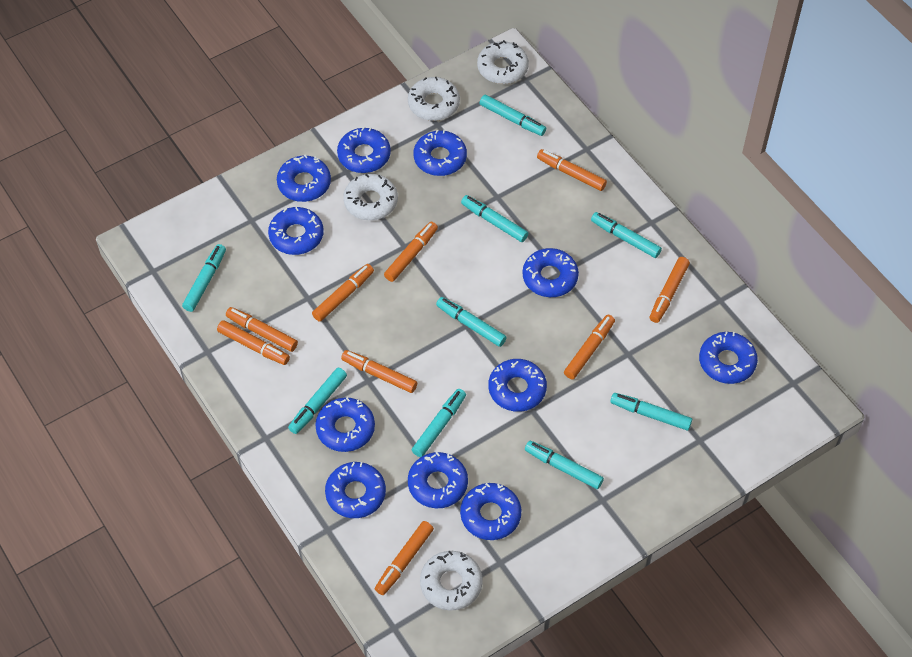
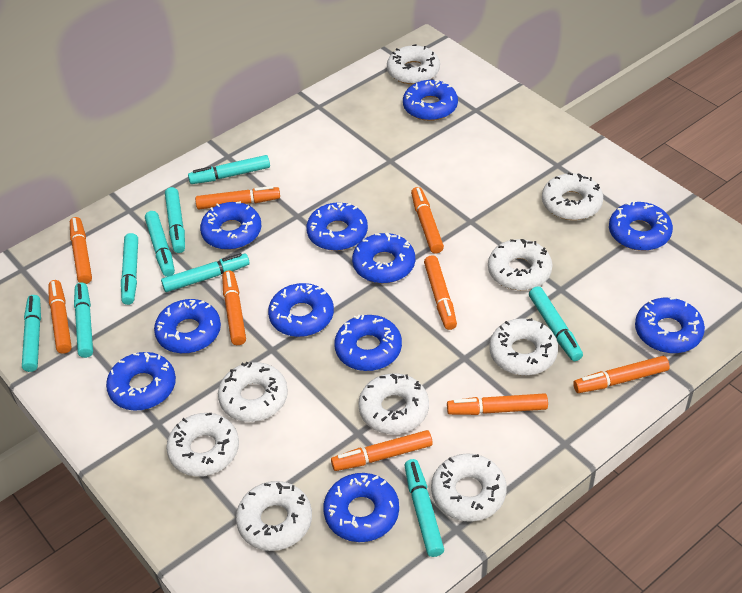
white donut: [343,174,398,220] [408,77,460,121] [420,551,483,610] [477,40,529,84] = 4 -> [166,413,239,476] [218,362,288,422] [236,481,312,551] [358,373,429,434] [387,44,440,84] [431,453,507,522] [488,239,552,290] [489,318,558,375] [542,172,603,220] = 9

